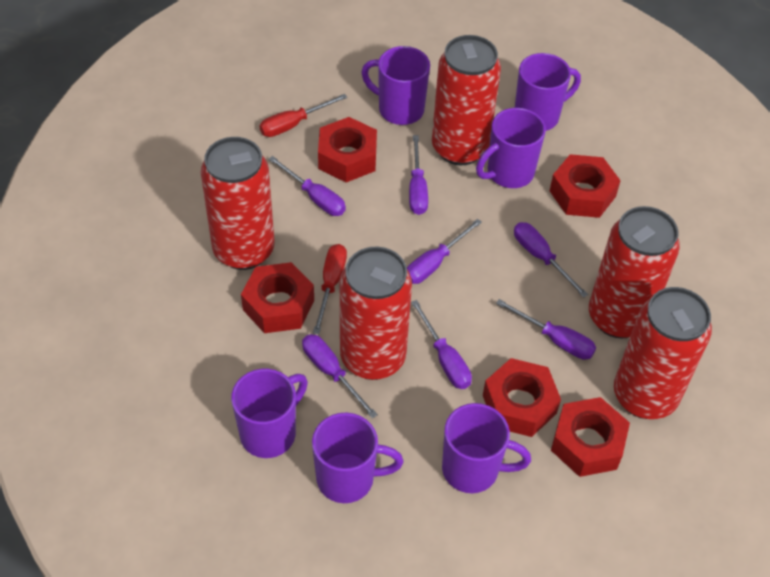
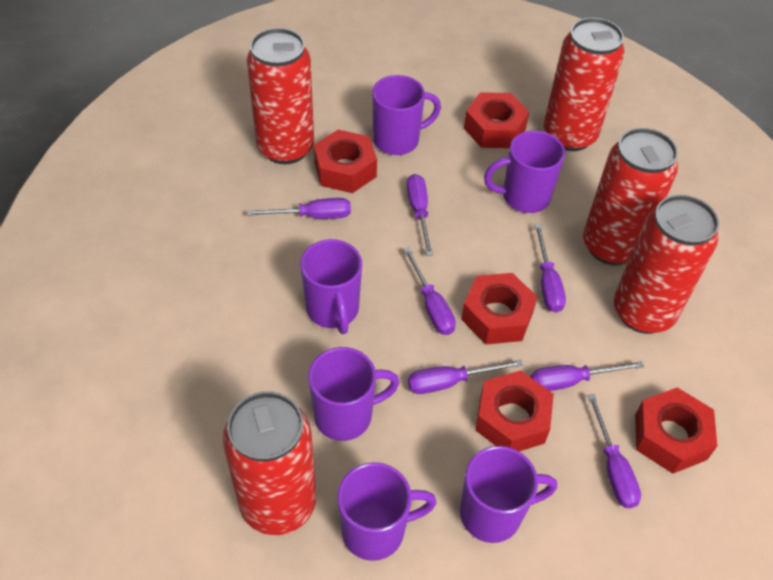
red screwdriver: [260,94,347,137] [313,244,347,334] = 2 -> none = 0

